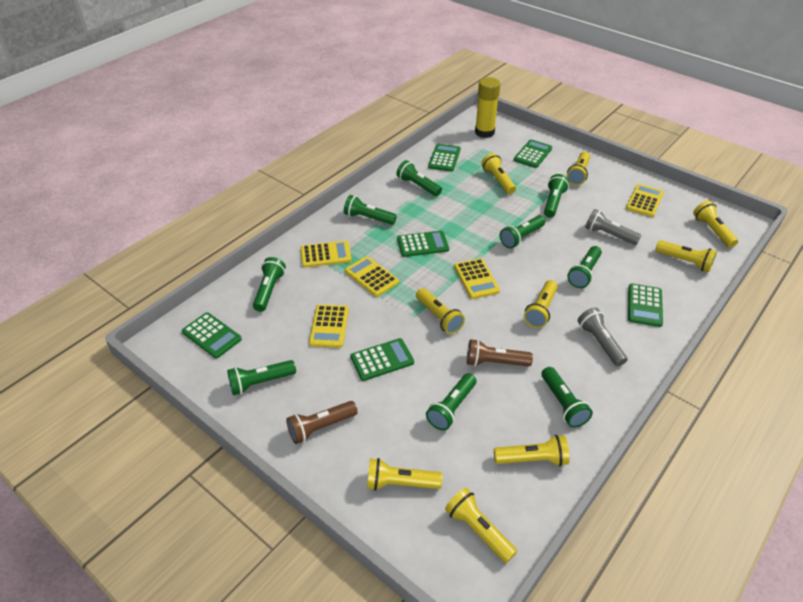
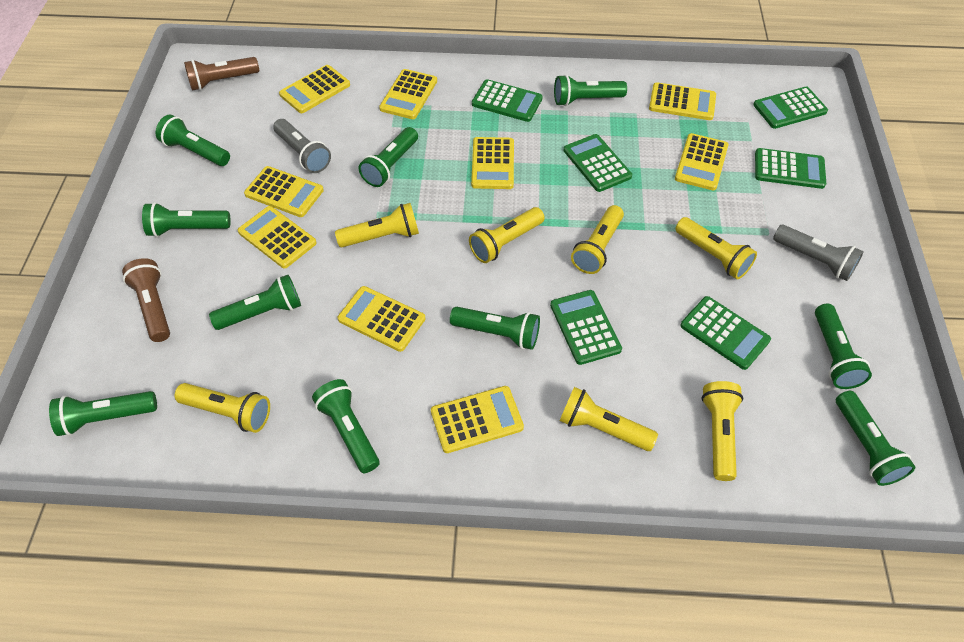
green flashlight: [227,360,296,395] [253,257,286,312] [344,195,397,225] [396,160,442,196] [426,373,476,431] [500,215,546,248] [542,367,593,428] [544,174,569,218] [567,246,602,288] = 9 -> [49,391,157,436] [142,202,231,237] [156,114,230,166] [209,275,301,330] [312,379,380,473] [358,127,418,187] [450,307,540,350] [554,75,627,106] [815,304,872,389] [836,391,915,486] = 10
yellow calculator: [300,241,352,268] [309,304,349,348] [345,256,399,297] [454,258,500,299] [626,184,664,217] = 5 -> [238,206,316,269] [244,166,324,217] [279,65,350,113] [338,286,425,352] [379,69,437,119] [431,386,524,453] [471,137,514,189] [649,82,716,120] [675,133,728,191] = 9
yellow flashlight: [367,458,443,491] [416,288,465,334] [445,488,517,563] [481,153,516,194] [494,435,569,466] [524,280,558,328] [567,152,590,185] [655,240,717,272] [693,201,738,248] = 9 -> [175,383,270,433] [335,203,419,247] [469,207,545,263] [560,387,658,451] [571,205,624,274] [675,217,757,279] [701,381,743,481] = 7
yellow glue stick: [475,77,500,138] = 1 -> none = 0

